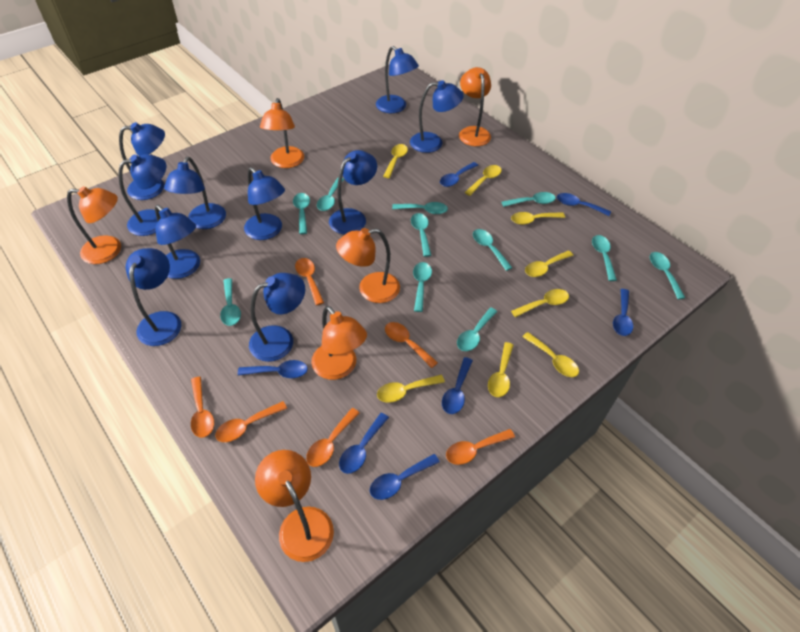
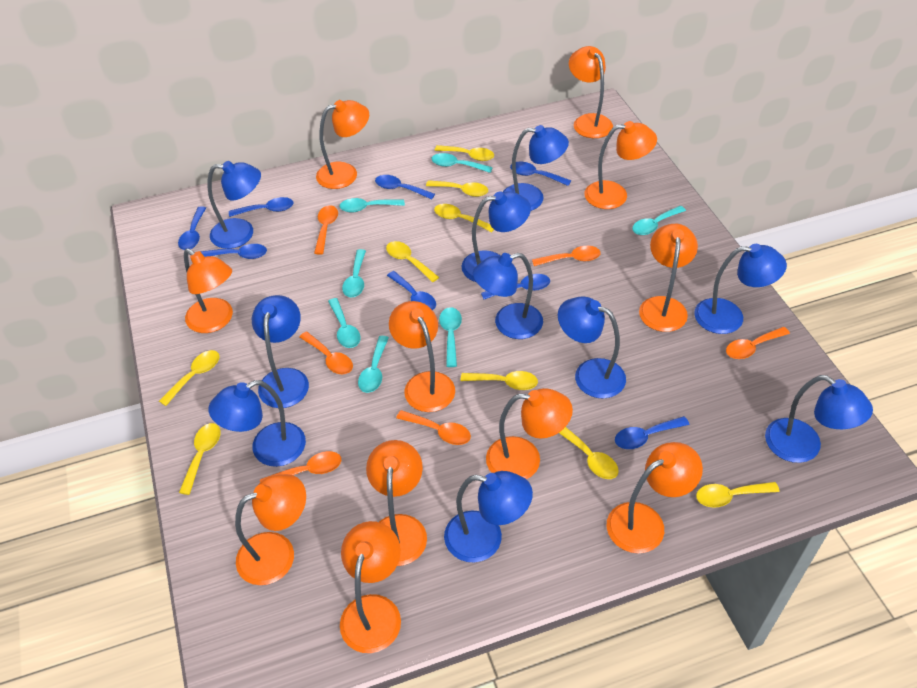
blue spoon: [238,360,308,378] [339,413,389,474] [370,454,440,500] [440,162,478,187] [442,357,473,414] [557,193,611,216] [613,289,633,336] = 7 -> [178,206,206,250] [201,244,267,259] [229,197,294,217] [375,175,435,199] [387,271,436,310] [481,274,550,300] [510,162,571,186] [615,416,690,449] = 8
orange lamp: [67,186,121,264] [255,450,334,562] [260,98,304,168] [311,306,367,380] [336,228,400,303] [459,67,491,146] = 6 -> [184,249,233,333] [235,474,306,585] [316,100,369,189] [340,521,401,653] [366,440,427,566] [389,301,455,412] [486,388,573,480] [569,46,613,138] [584,121,657,209] [607,442,703,554] [639,224,698,332] = 11
turquoise spoon: [220,278,241,326] [293,193,310,234] [317,177,344,211] [392,202,448,214] [411,213,432,257] [413,262,432,312] [457,307,497,351] [473,229,512,271] [502,192,556,207] [592,235,617,281] [650,252,685,300] = 11 -> [328,298,361,348] [339,198,405,212] [342,249,366,298] [358,336,389,393] [431,153,493,173] [439,307,462,367] [632,206,686,235] = 7
yellow spoon: [377,375,445,403] [383,144,408,178] [465,165,502,196] [488,342,514,397] [511,212,565,225] [511,289,569,317] [522,332,579,377] [525,251,574,277] = 8 -> [159,350,220,406] [179,423,221,495] [386,241,439,282] [426,180,488,197] [434,204,494,232] [435,145,494,161] [461,371,538,390] [559,427,619,479] [696,482,780,508] = 9

